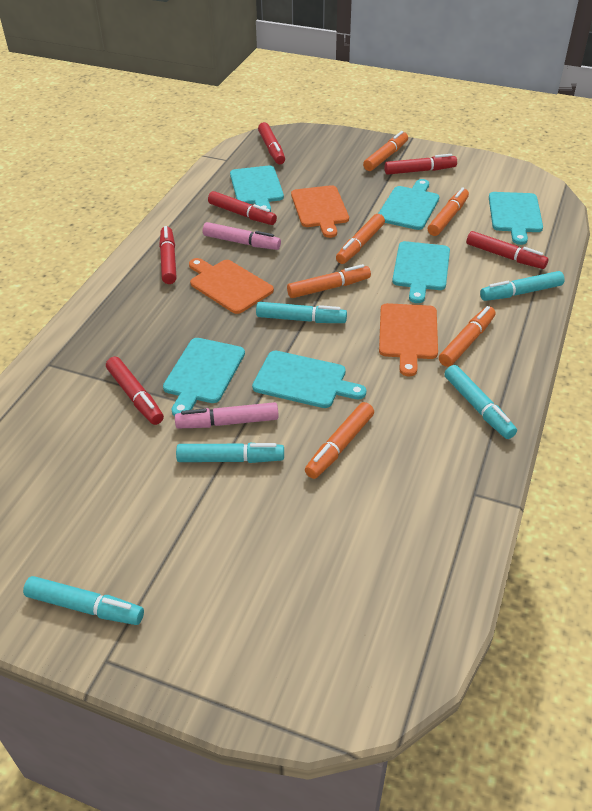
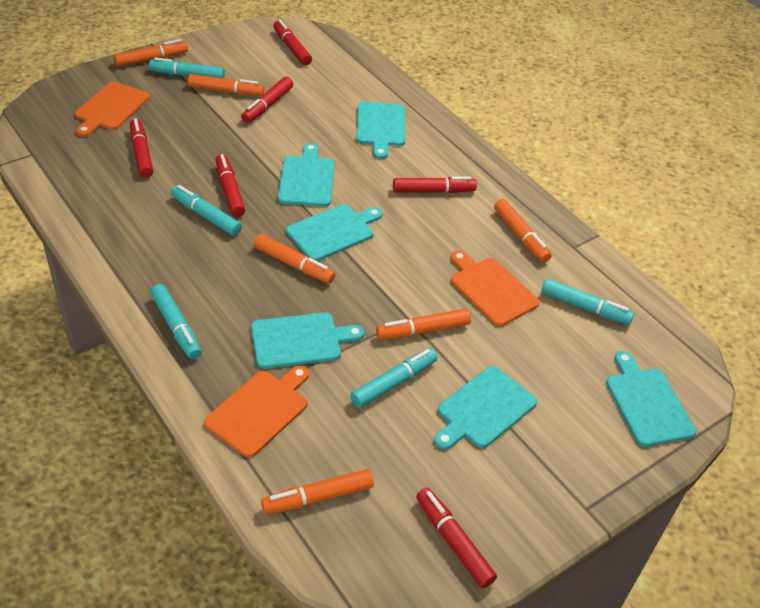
pink marker: [175,402,279,428] [203,222,281,250] = 2 -> none = 0

